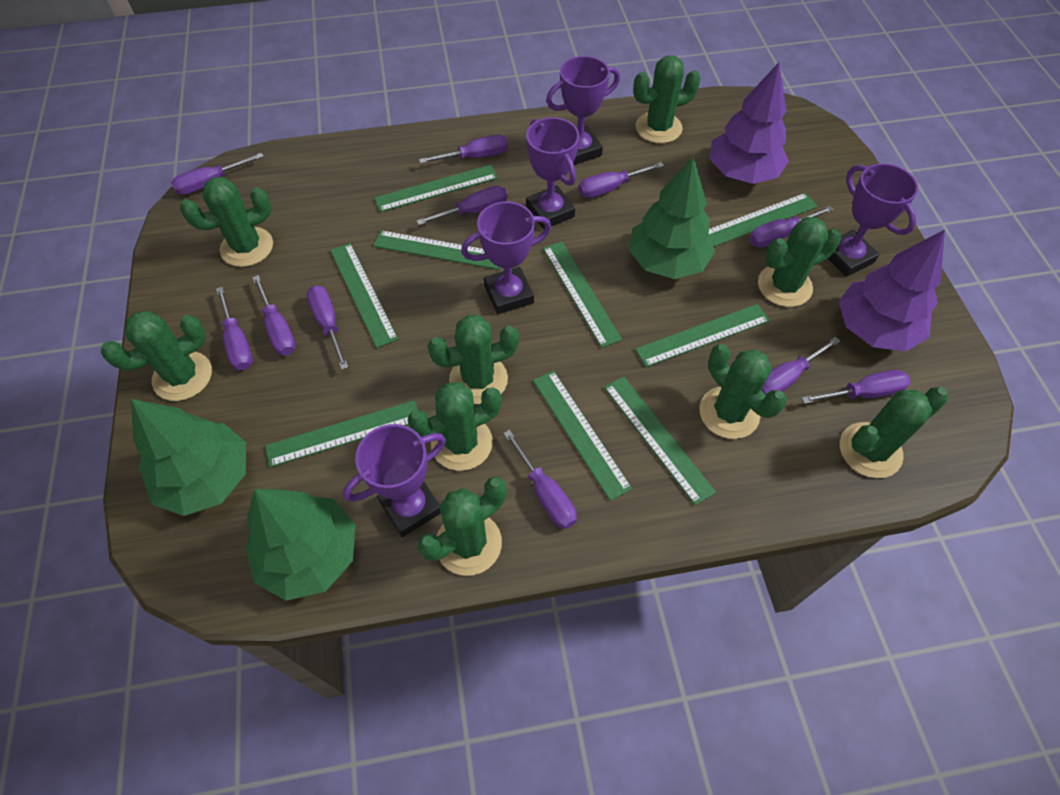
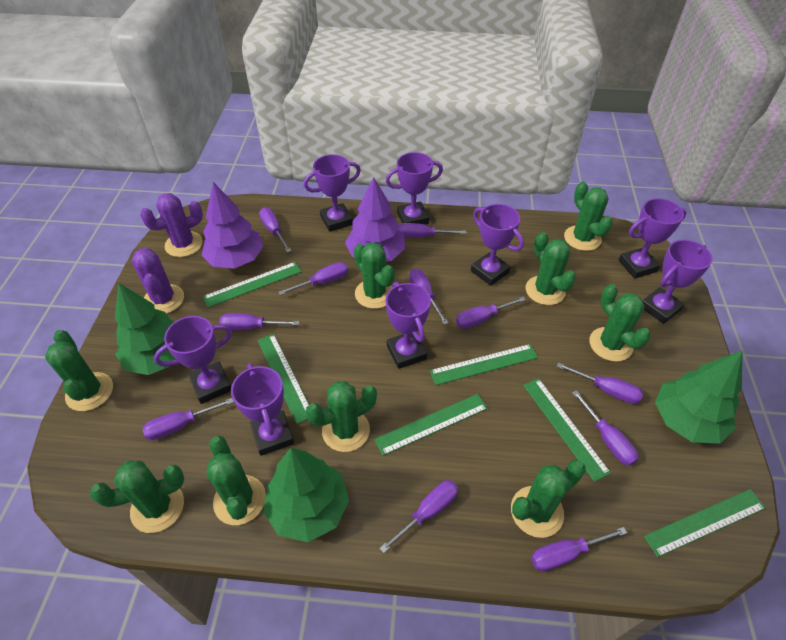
green ruler: [265,400,418,467] [330,243,398,348] [374,165,498,212] [374,230,501,270] [533,370,632,501] [543,241,622,348] [604,376,716,505] [635,304,770,367] [709,193,818,247] = 9 -> [203,262,301,308] [257,334,309,424] [374,394,488,456] [430,344,538,385] [523,378,611,482] [644,489,766,557] = 6
purple cactus: none = 0 -> [132,248,184,314] [140,193,203,257] = 2
purple trophy: [343,424,446,537] [461,201,551,314] [526,117,579,229] [546,56,620,165] [828,163,918,277] = 5 -> [154,316,232,404] [231,363,294,456] [304,154,361,232] [386,152,443,225] [386,282,431,369] [471,204,524,286] [619,198,686,279] [642,240,713,324] = 8

